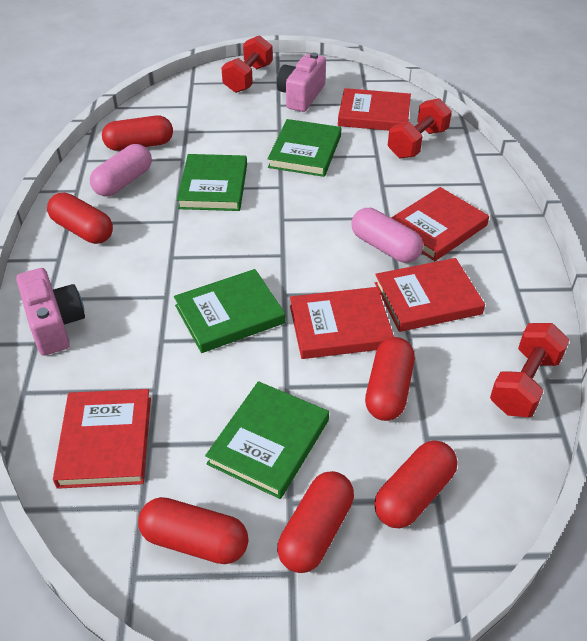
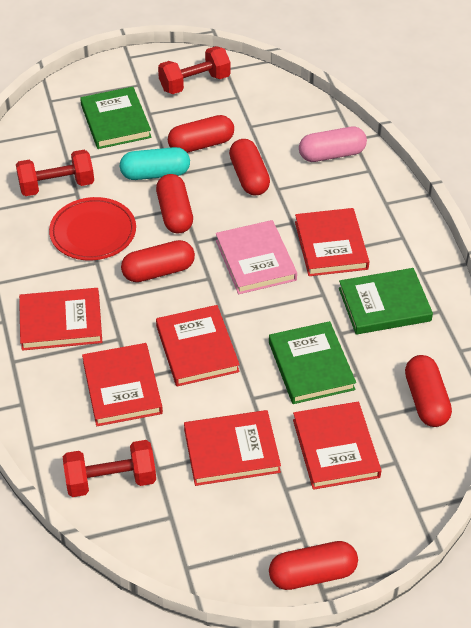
green book: [174,269,285,353] [177,154,247,211] [205,381,329,499] [267,119,341,177] = 4 -> [80,87,152,149] [269,321,356,404] [339,268,433,335] = 3
pink book: none = 0 -> [216,220,297,294] = 1
pink camera: [16,268,85,356] [277,52,326,112] = 2 -> none = 0
pink capsule: [90,144,152,196] [351,208,423,263] = 2 -> [299,127,367,162] = 1
red book: [53,389,151,489] [290,287,394,359] [338,88,411,131] [375,258,485,332] [391,187,489,261] = 5 -> [19,288,102,351] [82,343,163,426] [156,305,240,386] [184,410,281,486] [293,402,382,490] [295,208,369,276] = 6
red plate: none = 0 -> [49,197,136,260] = 1
turquoise capsule: none = 0 -> [120,147,190,180] = 1

